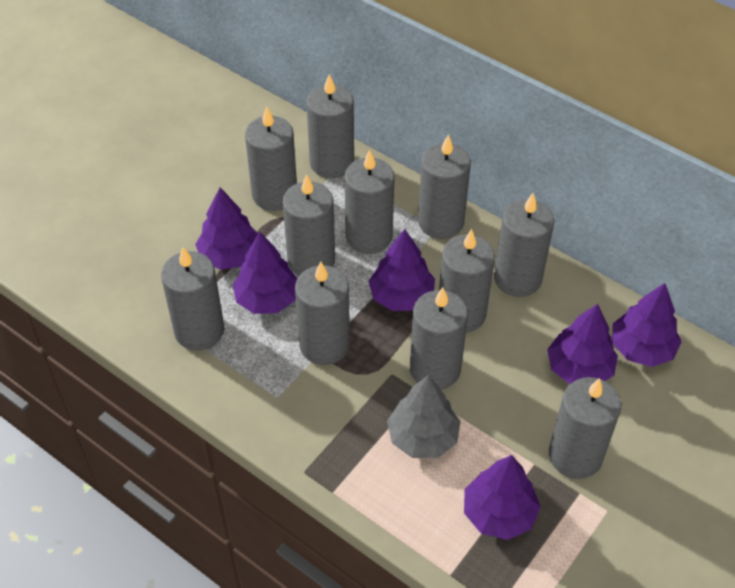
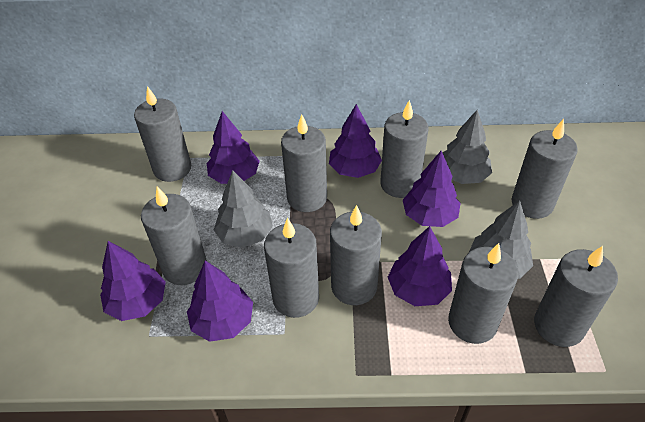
grey candle: [161,247,225,351] [245,106,297,211] [283,174,335,276] [295,262,350,365] [306,74,354,178] [344,150,395,254] [410,287,468,390] [418,134,471,239] [439,229,495,333] [494,193,554,297] [549,377,621,479] = 11 -> [134,86,191,182] [141,186,207,285] [264,218,319,318] [281,114,327,212] [330,205,382,305] [380,100,429,198] [448,243,519,344] [512,119,578,219] [534,246,618,347] = 9
grey tree: [387,375,461,458] = 1 -> [214,170,273,248] [443,110,492,184] [469,200,533,279] = 3

